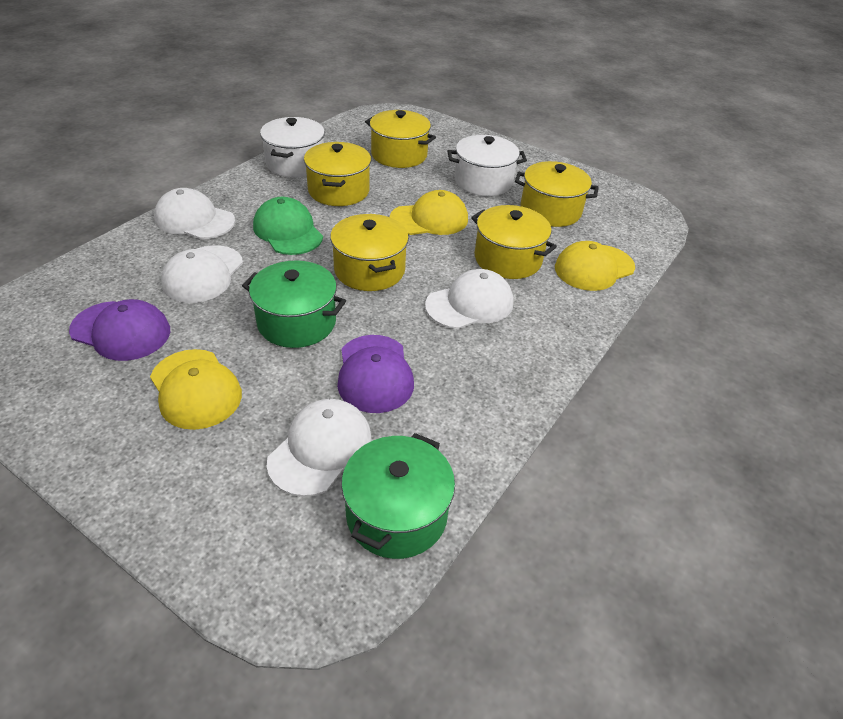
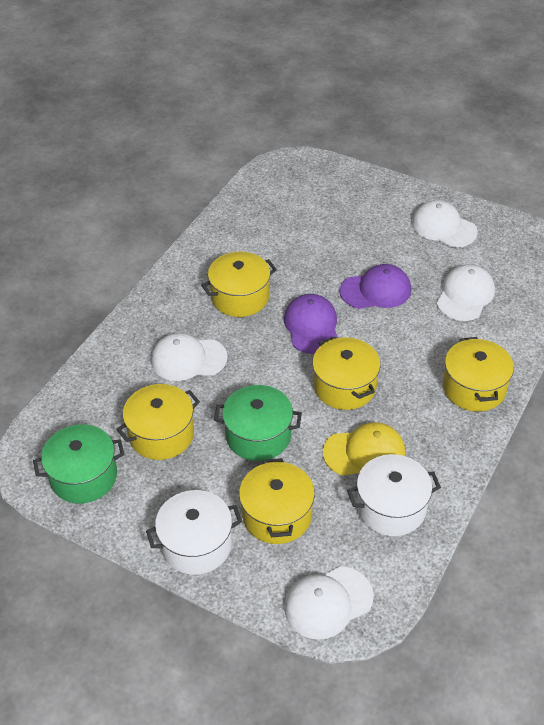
green cap: [253,197,323,255] = 1 -> none = 0
yellow cap: [150,349,242,430] [390,190,468,235] [555,241,635,291] = 3 -> [323,422,405,476] = 1

